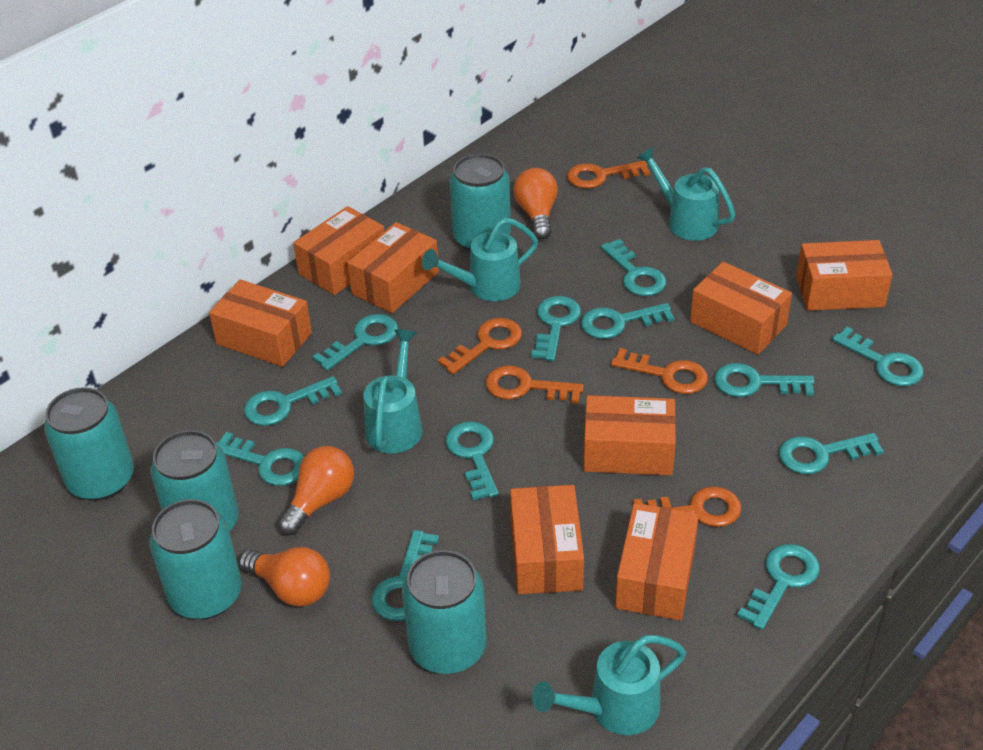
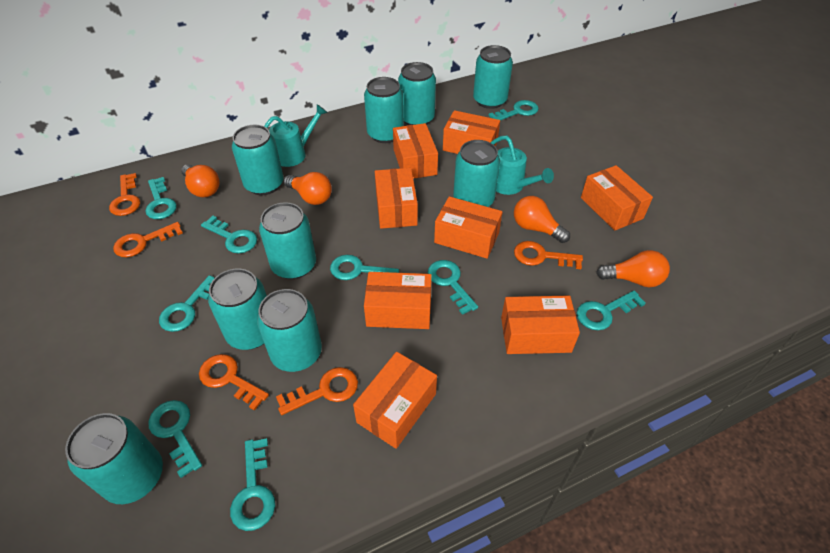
orange light bulb: [239,547,330,607] [278,446,354,535] [513,168,558,240] = 3 -> [181,164,220,197] [284,172,332,205] [514,196,570,243] [596,250,670,287] = 4
turquoise can: [44,387,134,501] [149,499,242,619] [150,430,238,531] [402,550,487,674] [449,154,511,251] = 5 -> [65,413,163,504] [208,269,267,350] [232,125,284,195] [257,289,322,372] [259,203,316,279] [364,77,404,143] [398,62,436,125] [453,140,500,207] [473,45,513,109] = 9
turquoise key: [216,432,304,486] [244,376,342,426] [313,314,398,371] [371,530,439,621] [445,421,499,500] [531,296,581,361] [581,303,675,339] [601,239,666,296] [714,363,814,397] [737,544,820,630] [779,433,884,474] [832,327,924,386] = 12 -> [145,177,177,219] [148,400,202,478] [159,275,214,332] [201,216,257,253] [230,438,275,531] [330,255,399,280] [428,260,478,315] [489,100,539,121] [577,290,646,330] = 9
turquoise watering can: [363,329,423,453] [422,218,538,301] [532,635,686,735] [637,147,736,241] = 4 -> [264,104,328,167] [490,136,554,195] = 2

